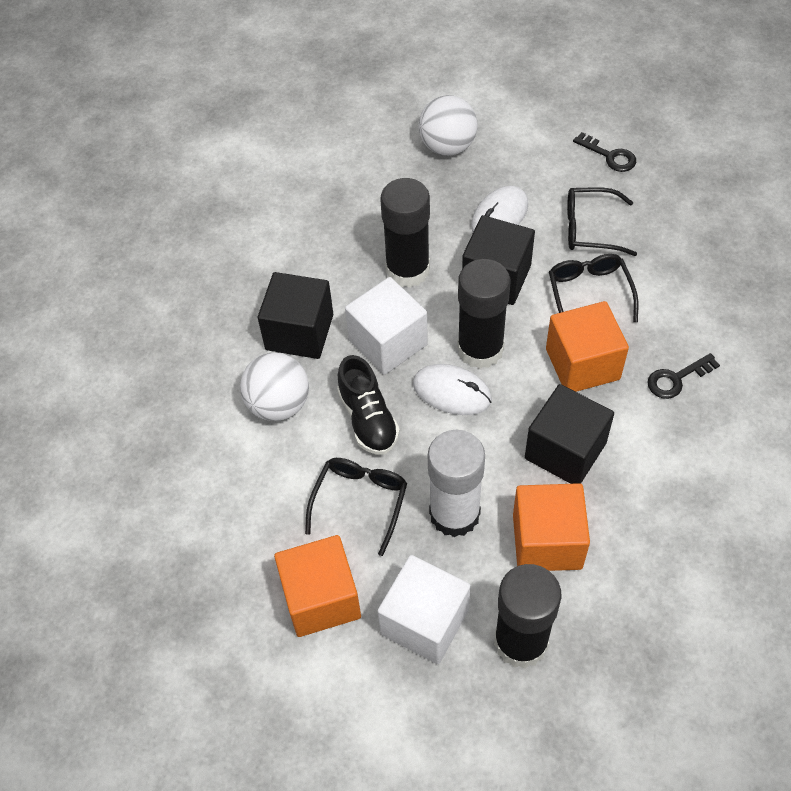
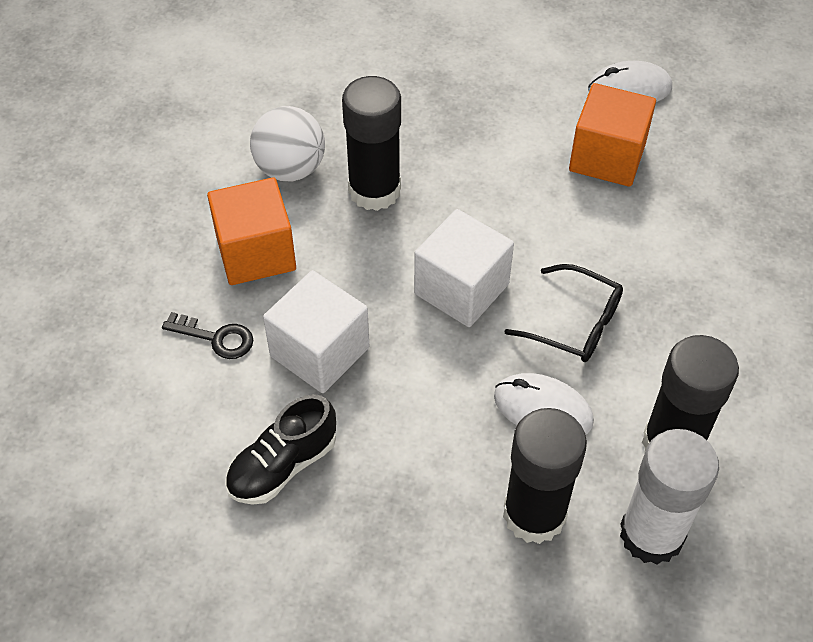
black cube: [258,272,333,359] [462,215,535,305] [525,384,614,484] = 3 -> none = 0
black glasses: [305,458,407,556] [549,254,638,322] [567,187,637,256] = 3 -> [505,264,623,362] = 1
black key: [573,132,636,172] [647,353,720,399] = 2 -> [162,312,253,359] = 1
orange cube: [274,535,361,637] [513,483,590,571] [546,301,629,392] = 3 -> [207,177,296,285] [569,83,656,187] = 2
white ball: [240,353,309,421] [419,95,478,156] = 2 -> [250,106,325,181] = 1

